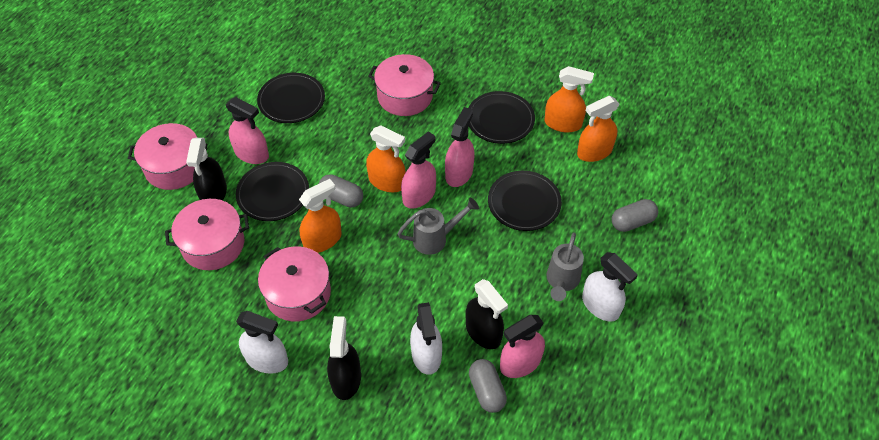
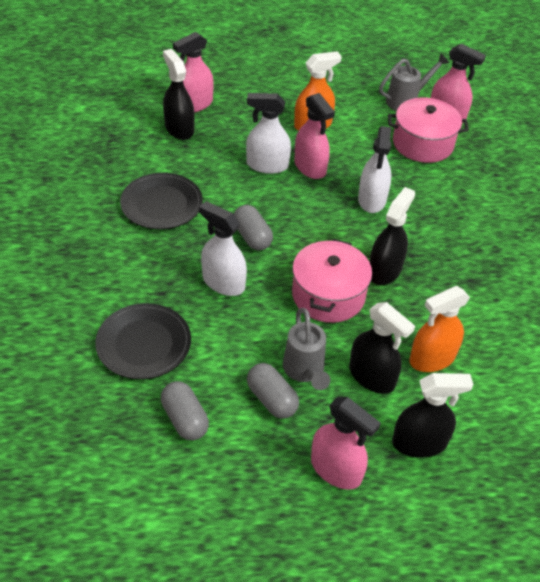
black plate: [236,162,309,221] [257,73,325,123] [468,91,535,144] [488,171,562,231] = 4 -> [95,303,191,379] [120,173,203,229] = 2
black spray bottle: [186,138,227,200] [327,316,361,400] [465,279,508,349] = 3 -> [163,49,194,140] [349,302,415,394] [369,187,415,285] [392,373,474,458] = 4
orange spray bottle: [299,179,342,253] [366,125,406,192] [545,66,594,132] [577,96,620,162] = 4 -> [294,51,342,131] [409,286,470,372] = 2
pink pot: [128,123,207,190] [165,199,249,270] [258,246,331,322] [368,54,441,116] = 4 -> [292,239,372,323] [388,98,469,163] = 2

